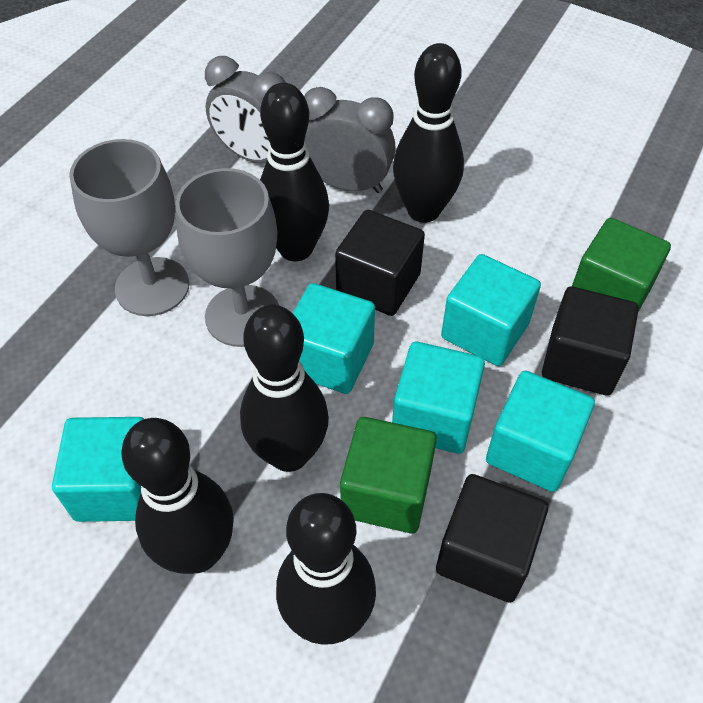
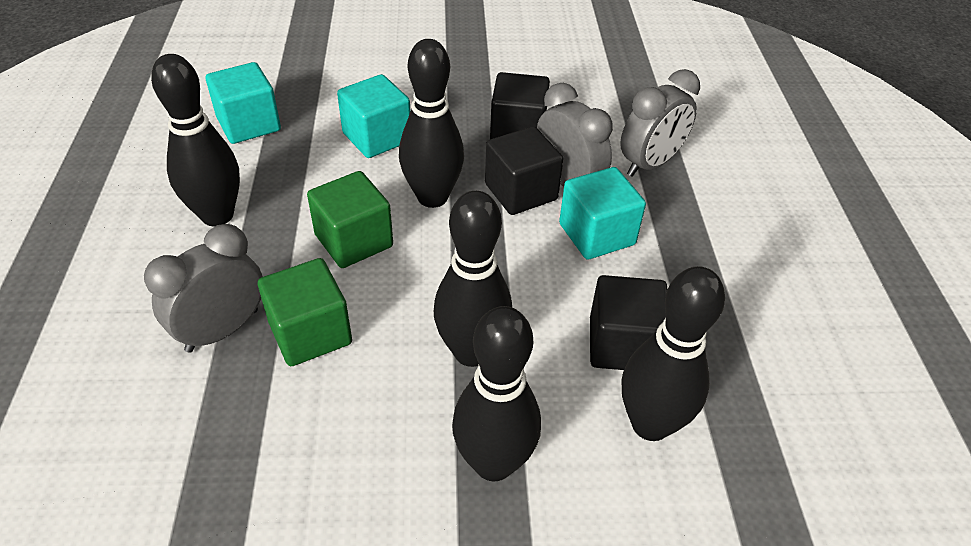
grey clock: [205,56,286,163] [304,87,396,193] = 2 -> [144,224,263,353] [537,83,613,187] [620,69,700,177] = 3
grey goblet: [69,139,189,316] [175,168,279,347] = 2 -> none = 0
turquoise cube: [52,417,144,522] [293,283,375,394] [392,342,485,454] [441,254,541,366] [486,371,595,492] = 5 -> [206,62,281,144] [337,74,411,158] [559,167,646,260] = 3

